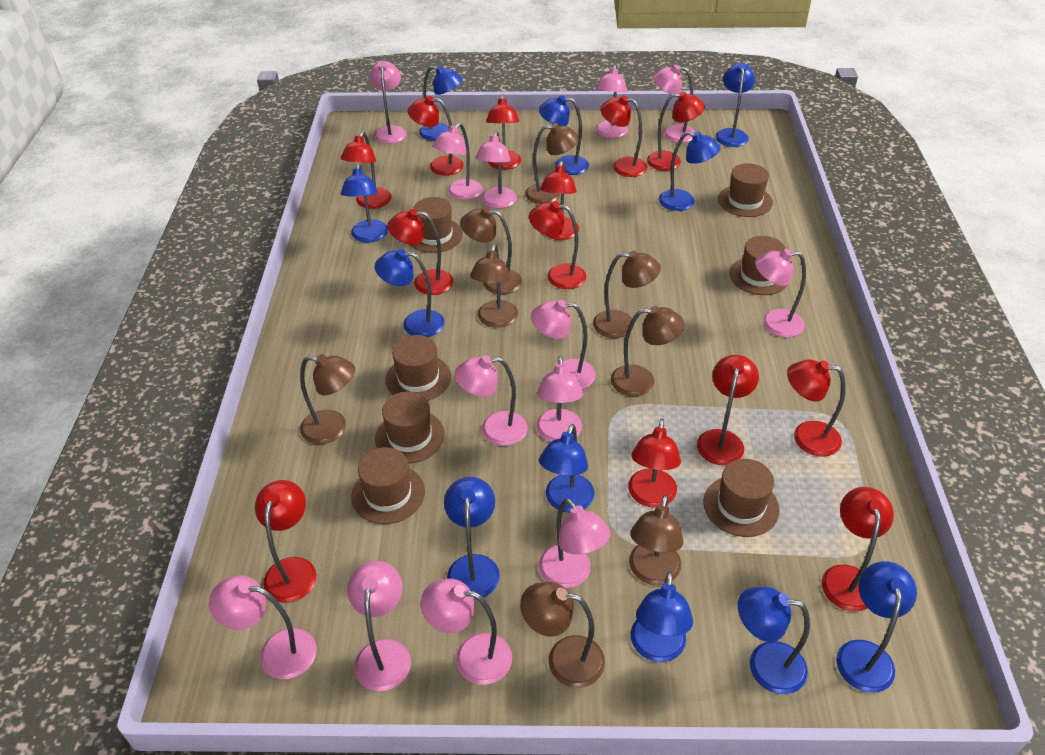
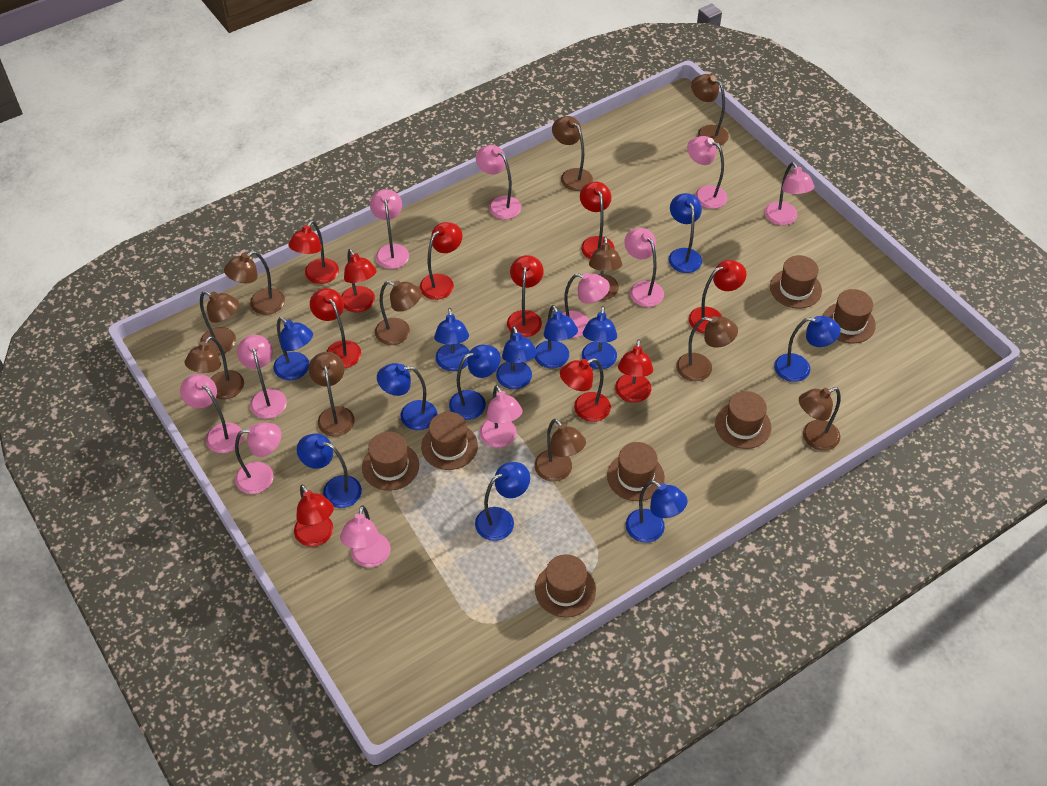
blue lamp: [341,163,388,243] [375,249,444,337] [419,65,463,141] [444,477,500,600] [539,95,589,175] [539,424,595,513] [631,571,693,662] [659,131,720,211] [715,63,755,147] [738,587,810,694] [836,561,917,693] = 11 -> [273,317,313,380] [297,434,362,508] [377,363,437,430] [434,308,470,371] [449,345,501,420] [475,462,530,541] [496,326,537,389] [534,305,578,368] [582,306,617,369] [626,480,688,543] [669,193,702,273] [774,316,841,382] = 12
brown lamp: [300,354,355,444] [460,207,522,295] [470,244,518,328] [520,582,605,688] [525,123,579,204] [593,251,661,338] [611,306,684,396] [629,495,683,585] = 8 -> [185,336,244,399] [200,291,239,355] [224,251,285,315] [309,352,355,437] [375,281,422,345] [534,419,586,481] [552,116,593,191] [589,237,622,300] [676,316,738,381] [691,74,729,146] [799,387,841,451] = 11
pink lamp: [209,575,317,679] [347,561,411,691] [370,61,407,144] [421,579,512,685] [433,123,483,200] [455,355,528,446] [475,131,517,209] [531,300,596,389] [536,356,584,442] [539,498,610,589] [596,64,628,138] [653,65,695,143] [755,249,806,337] = 13 -> [180,374,243,453] [235,422,281,494] [237,335,287,419] [340,505,391,567] [370,189,409,269] [476,145,521,219] [479,385,522,448] [562,273,610,338] [624,228,664,307] [687,136,727,209] [765,162,815,225] = 11
red lamp: [255,480,317,603] [341,131,392,209] [387,209,453,295] [408,96,464,176] [486,94,521,170] [529,201,586,289] [540,161,579,240] [600,95,647,177] [628,418,681,508] [647,91,705,171] [697,355,759,465] [787,360,846,457] [822,487,894,611] = 13 -> [288,220,339,284] [294,484,334,547] [310,288,361,368] [341,249,377,312] [420,222,462,300] [507,255,543,337] [560,358,611,422] [580,182,615,259] [615,339,653,403] [689,260,746,334] = 10

